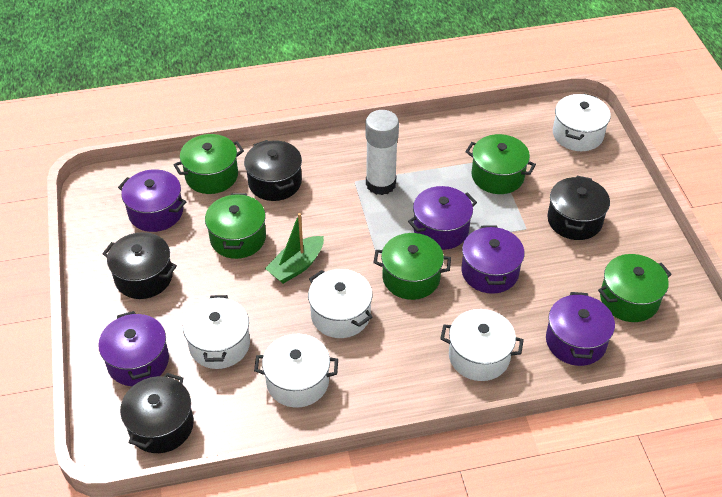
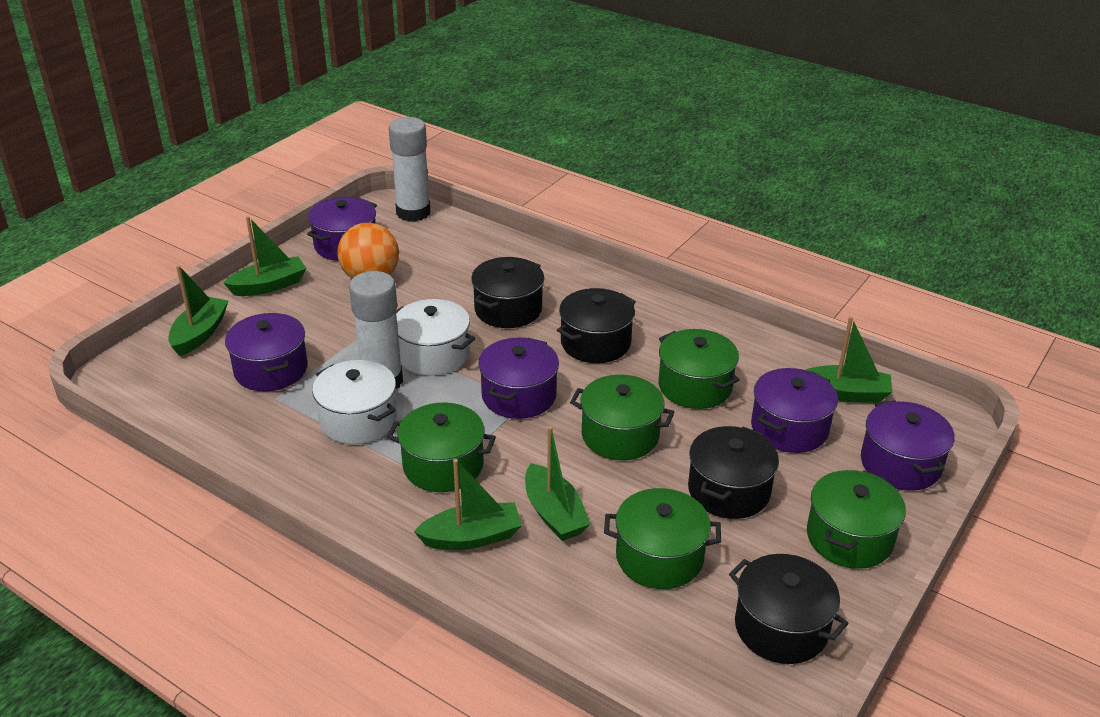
green boat: [265,213,324,284] = 1 -> [168,265,228,356] [224,216,307,296] [414,459,522,550] [525,426,591,541] [806,316,892,403] = 5
orange ball: none = 0 -> [337,223,399,279] = 1
white glue stick: [366,110,399,195] = 1 -> [349,271,403,390] [389,117,430,222] = 2
white pot: [183,295,250,369] [254,334,338,408] [308,269,373,338] [440,309,524,381] [553,94,611,151] = 5 -> [312,360,397,444] [396,299,475,376] = 2

